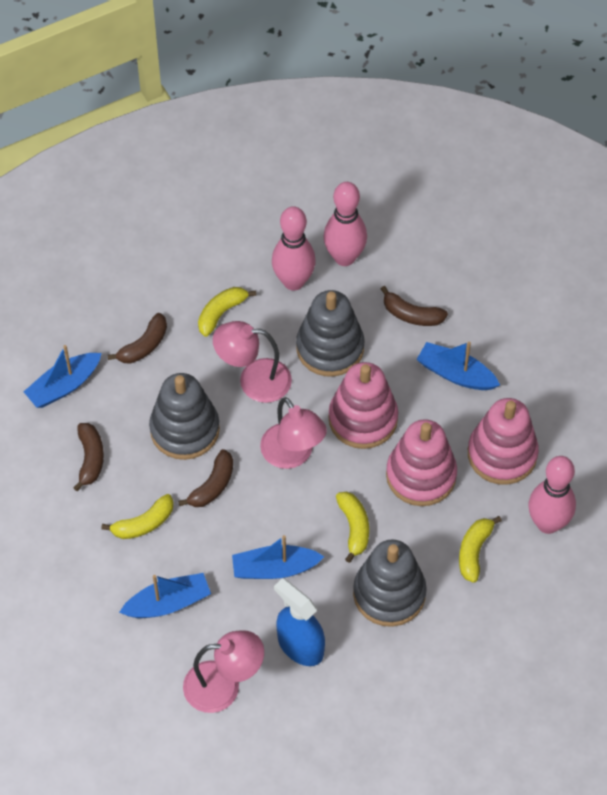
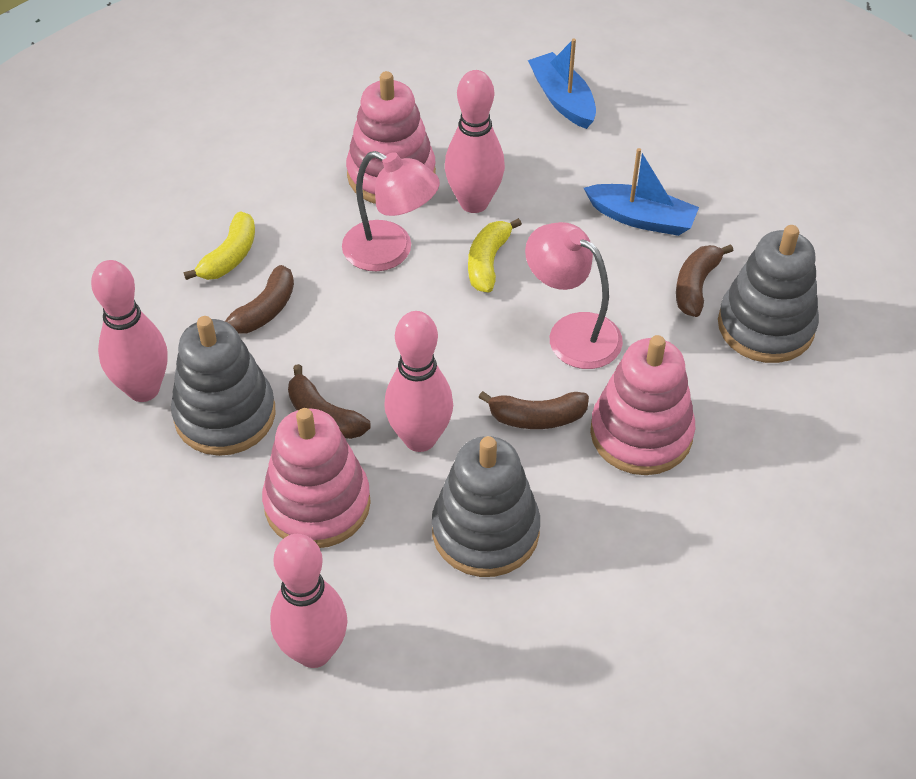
blue boat: [24,345,101,408] [119,573,211,618] [232,535,324,579] [416,342,500,390] = 4 -> [528,38,596,129] [584,148,699,236] = 2
blue spray bottle: [274,578,325,666] = 1 -> none = 0
pink bowling pin: [272,206,316,291] [324,182,367,266] [529,456,576,534] = 3 -> [91,260,168,402] [270,534,348,668] [384,311,453,452] [445,70,505,213] = 4
pink lamp: [183,630,264,713] [213,321,292,403] [260,397,327,469] = 3 -> [342,151,440,271] [525,222,623,369] = 2
yellow banana: [101,494,174,539] [198,287,256,337] [336,492,369,563] [459,516,502,583] = 4 -> [184,211,255,280] [468,218,522,293] = 2

